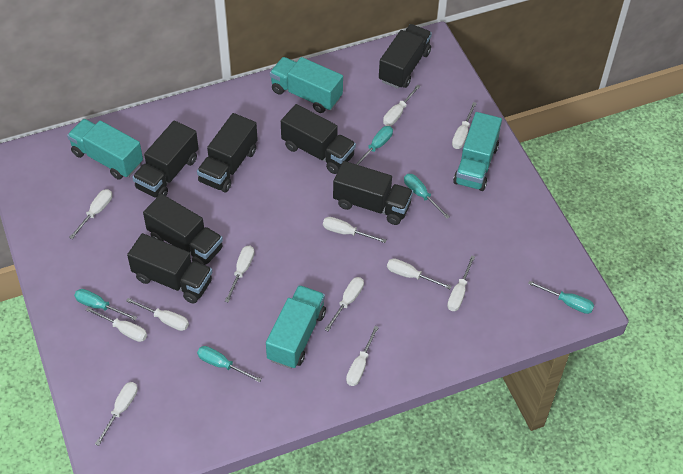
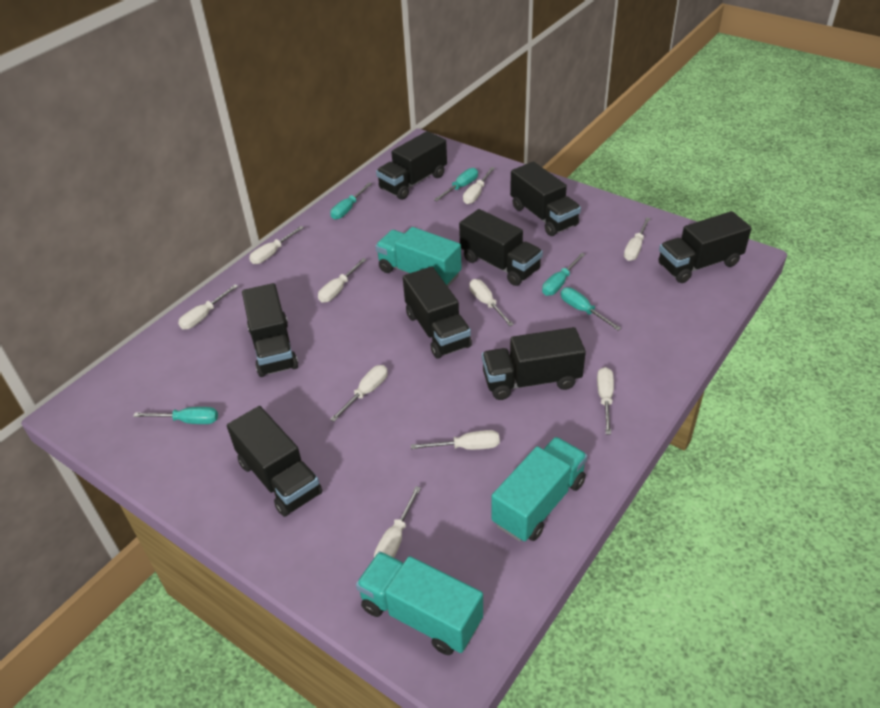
black truck: [127,233,212,304] [132,121,199,198] [143,194,223,265] [197,113,258,193] [281,104,356,174] [333,161,413,225] [379,24,432,89] = 7 -> [227,406,322,517] [242,283,298,377] [376,131,447,200] [403,266,472,359] [459,209,543,286] [482,327,586,400] [510,162,581,236] [658,211,752,283] = 8
turquoise truck: [67,119,143,180] [266,285,326,369] [270,57,343,113] [453,112,502,191] = 4 -> [356,551,483,655] [375,227,462,287] [491,437,588,542] = 3
white screwdriver: [69,189,112,239] [86,307,147,342] [95,382,138,446] [126,298,189,331] [225,246,254,303] [323,217,386,243] [324,277,364,331] [346,326,379,386] [383,85,421,126] [387,258,451,289] [447,255,475,311] [452,102,477,149] = 12 -> [178,284,238,329] [249,226,304,264] [318,258,366,303] [330,365,388,422] [374,486,421,558] [411,430,500,450] [463,167,495,204] [469,279,514,326] [597,367,614,435] [624,217,650,261] = 10

